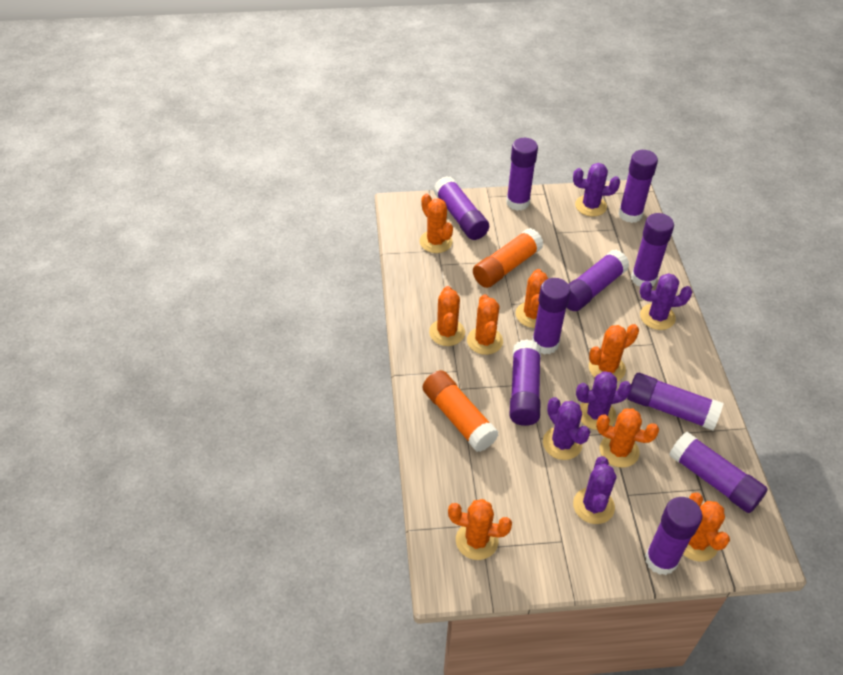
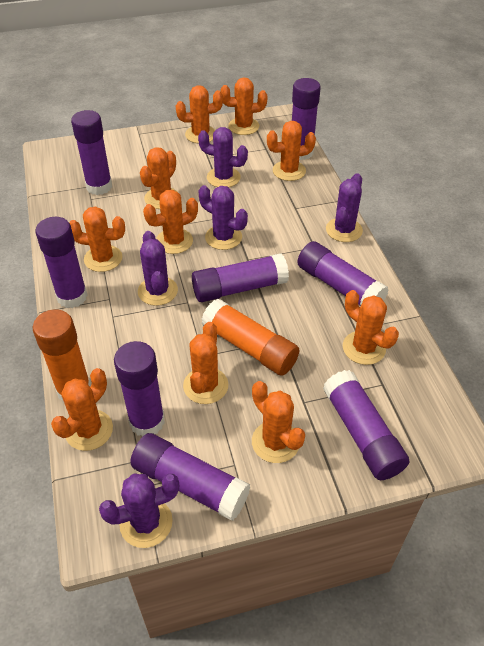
orange cactus: [420,194,453,253] [429,286,465,346] [448,499,512,560] [467,294,503,355] [516,269,548,328] [589,324,639,381] [596,408,659,468] [683,492,730,562] = 8 -> [51,368,113,451] [70,206,125,272] [140,147,177,209] [143,190,198,254] [176,85,223,144] [183,322,228,404] [220,77,268,135] [252,381,305,463] [267,121,316,181] [343,290,399,365] = 10
purple glue stick: [433,176,489,240] [506,138,538,211] [509,339,541,426] [532,278,571,355] [566,250,629,311] [619,150,658,223] [627,373,723,430] [631,213,674,287] [645,497,702,575] [669,432,768,513] = 10 -> [35,217,88,308] [71,110,112,195] [114,341,165,436] [130,433,250,520] [192,253,289,302] [292,78,321,160] [297,241,389,306] [323,370,409,480] = 8

